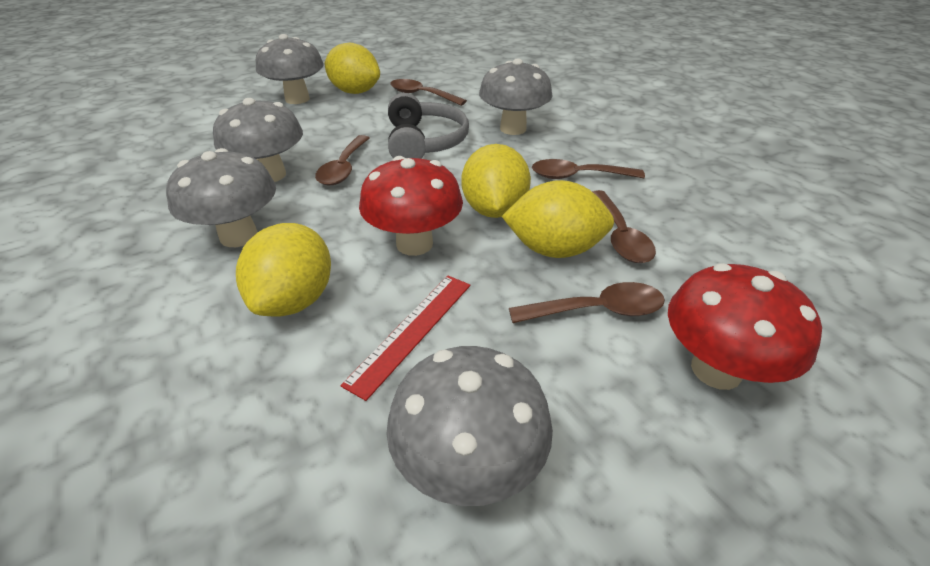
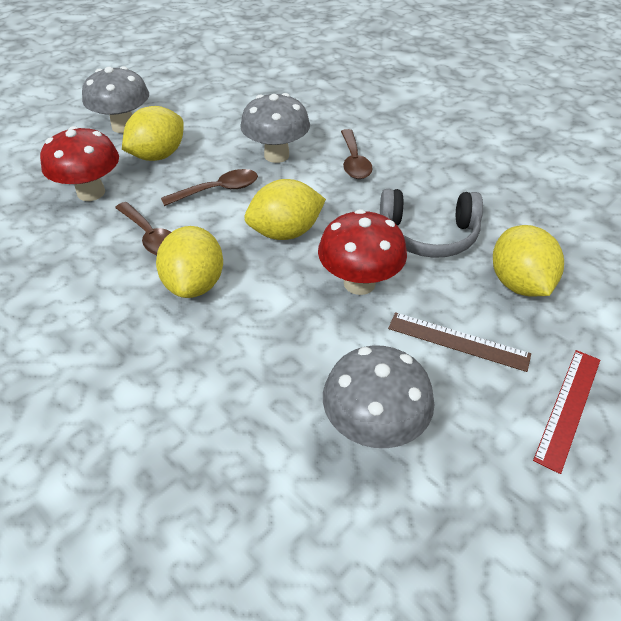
brown ruler: none = 0 -> [388,312,531,372] = 1
brown spoon: [315,135,369,185] [390,79,467,106] [509,282,665,323] [532,159,645,179] [592,190,656,263] = 5 -> [115,202,171,255] [161,169,258,206] [341,129,373,179] = 3
grey mushroom: [166,148,276,247] [213,98,303,182] [256,34,324,104] [386,346,553,506] [479,58,552,135] = 5 -> [82,66,149,133] [240,93,310,163] [323,345,435,448] = 3

